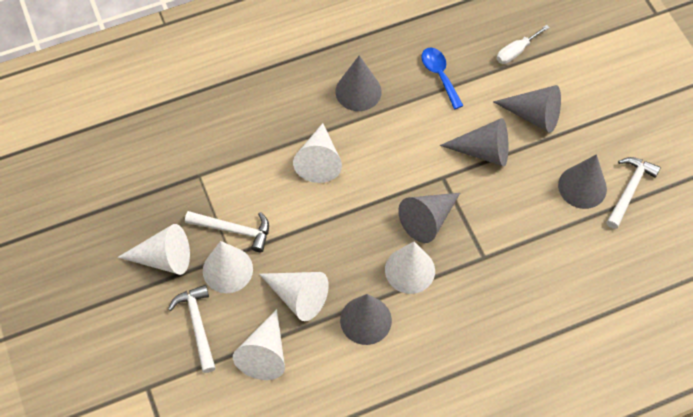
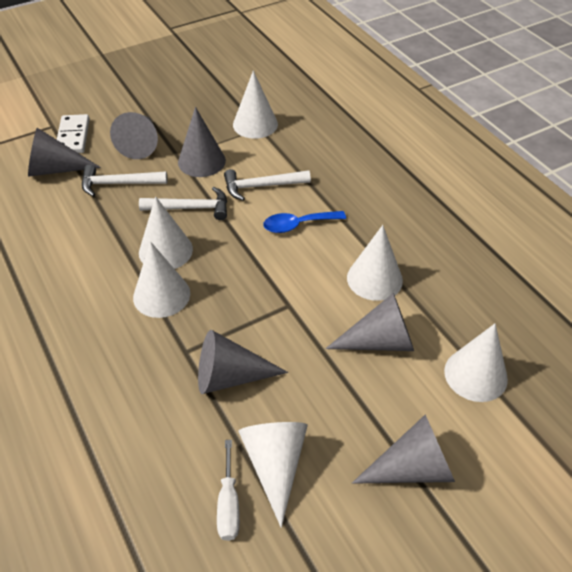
white domino: none = 0 -> [57,114,90,153] = 1

